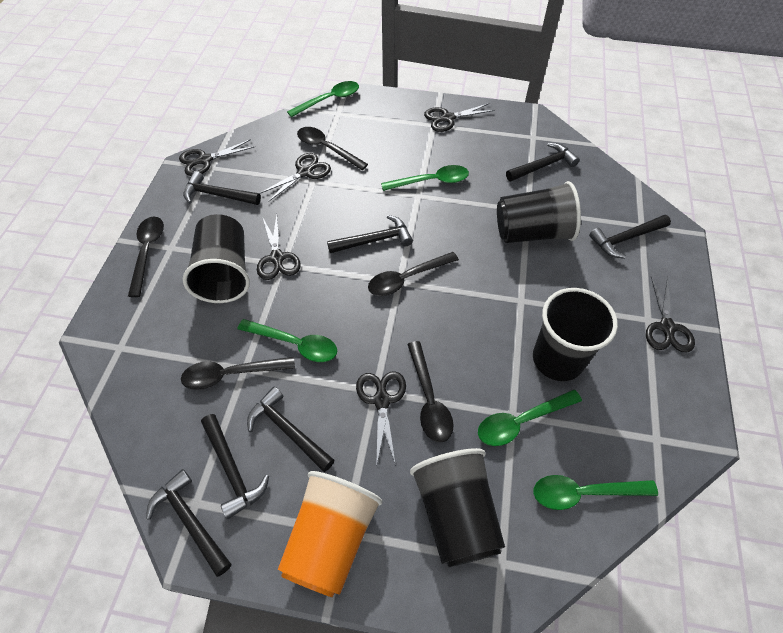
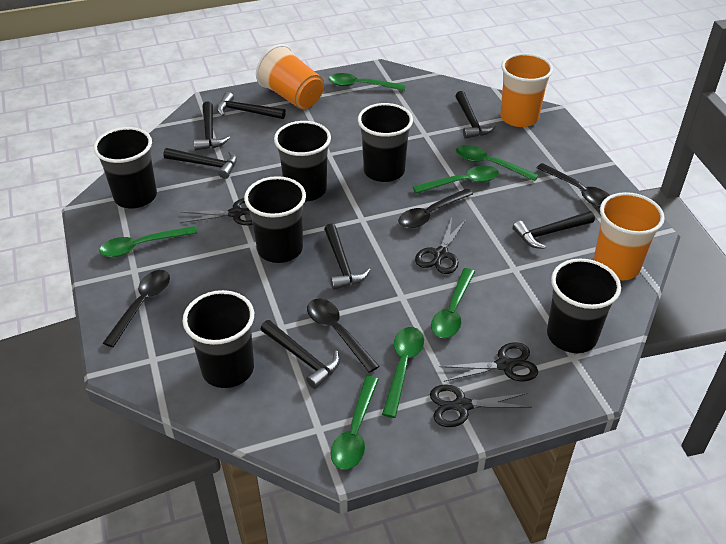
black cup: [183,214,250,303] [410,448,505,567] [497,181,581,243] [533,288,618,381] = 4 -> [93,127,157,208] [183,290,254,388] [244,176,306,263] [274,121,331,202] [358,103,413,182] [547,259,621,353] = 6
black scissors: [179,139,254,176] [257,215,301,280] [260,153,331,202] [356,371,406,467] [424,103,495,132] [646,276,695,353] = 6 -> [181,198,253,225] [415,218,466,274] [430,384,532,427] [439,342,538,382] = 4
black spoon: [128,216,164,297] [181,357,295,390] [297,127,368,170] [368,252,459,296] [407,341,454,442] = 5 -> [103,270,170,347] [307,299,379,373] [398,188,473,229] [537,163,610,207] = 4
green spoon: [238,319,337,362] [287,81,359,117] [381,165,469,191] [478,389,582,446] [533,475,658,510] = 5 -> [99,226,197,257] [329,73,406,91] [331,376,379,470] [382,327,424,418] [413,166,499,194] [431,268,475,338] [456,145,539,181] = 7
orange cup: [278,471,382,597] = 1 -> [256,44,324,109] [500,53,553,127] [593,192,665,281] = 3

